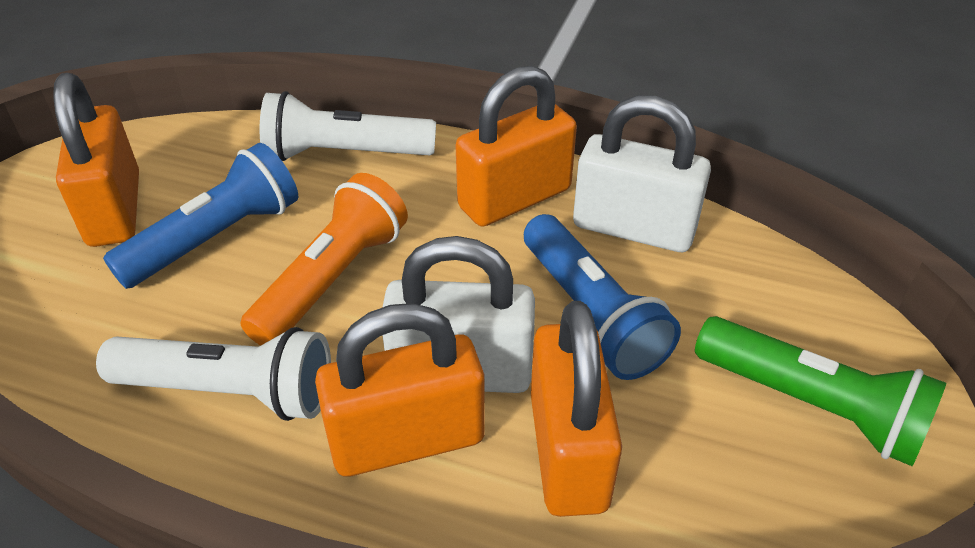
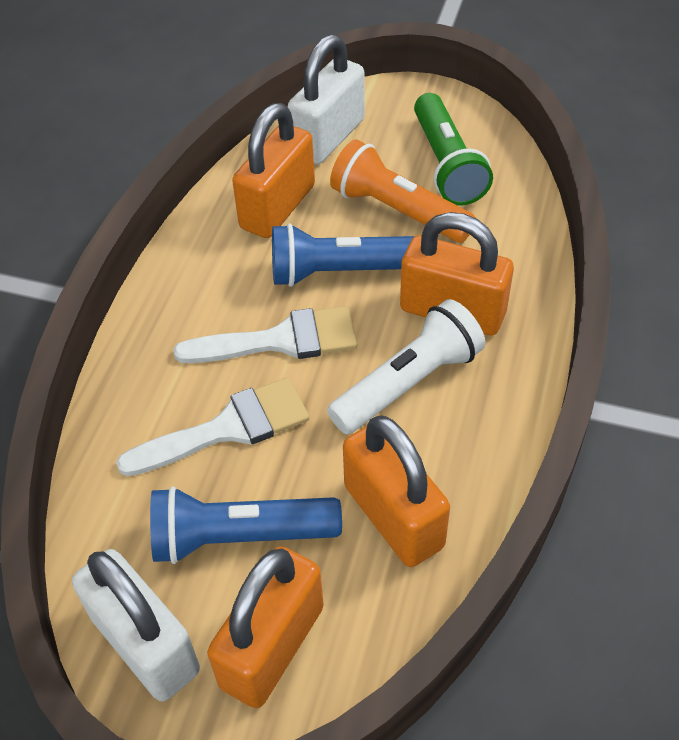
white brush: none = 0 -> [116,377,309,476] [173,306,357,363] = 2
white flashlight: [96,327,331,421] [260,91,436,161] = 2 -> [327,299,485,434] = 1

